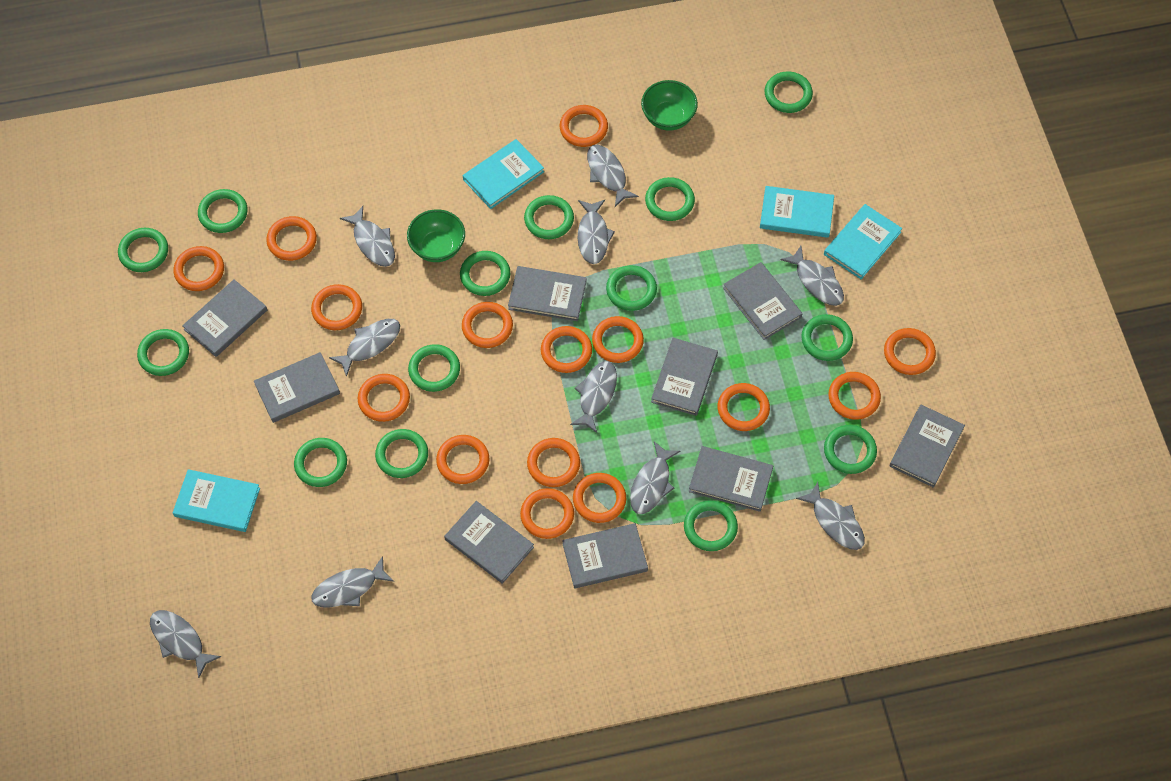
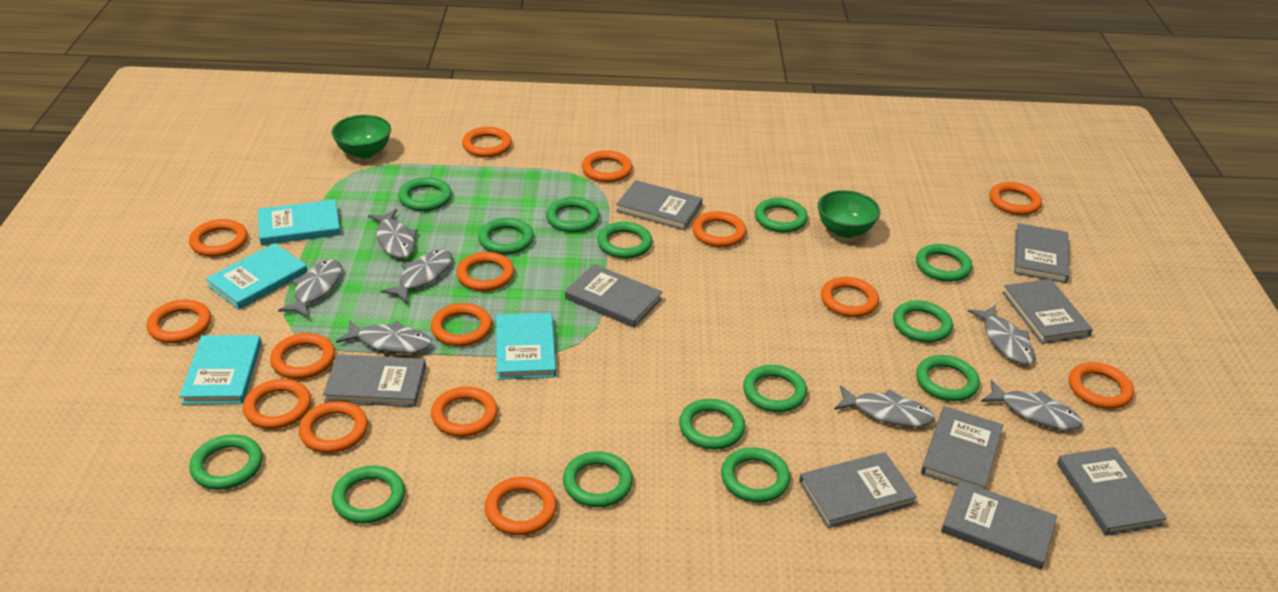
grey fish: [150,610,221,678] [311,556,394,608] [329,319,400,377] [340,206,395,267] [570,361,617,433] [578,200,615,264] [587,145,639,207] [630,441,680,514] [780,246,844,306] [796,482,865,550] = 10 -> [278,259,342,318] [336,320,432,353] [368,209,418,259] [381,249,452,303] [834,385,935,427] [967,305,1035,365] [981,380,1083,430] = 7

